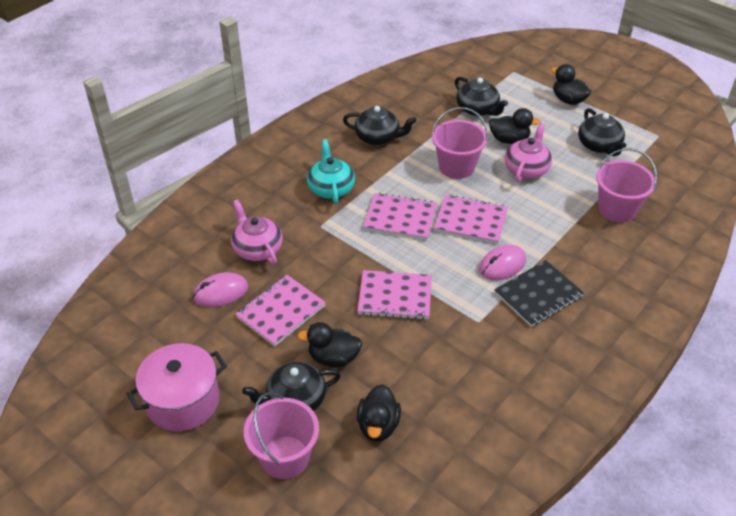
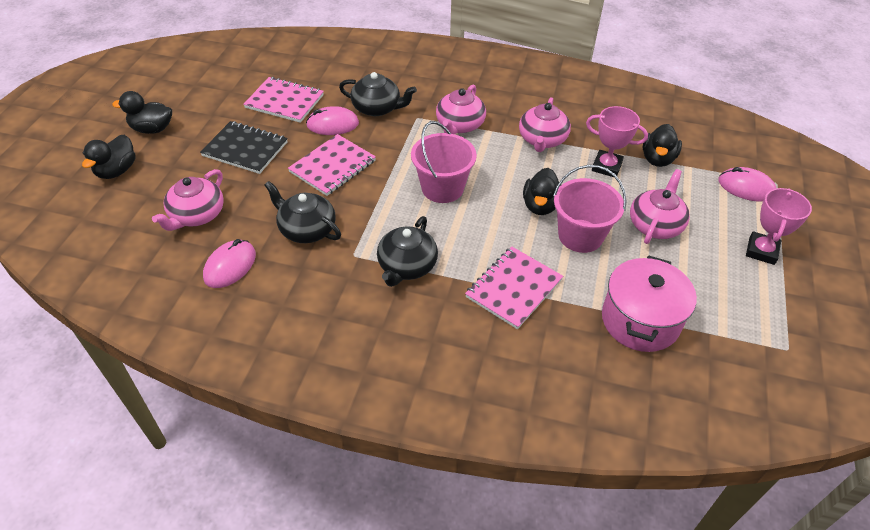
black teapot: [242,362,341,411] [343,106,416,145] [455,77,508,116] [578,108,626,156] = 4 -> [264,181,341,243] [339,72,417,116] [377,216,438,287] = 3
pink bucket: [244,392,319,479] [432,107,488,179] [596,148,657,222] = 3 -> [411,121,477,203] [553,165,627,253] = 2
pink mouse: [193,272,248,307] [479,245,526,280] = 2 -> [203,239,256,288] [306,106,359,135] [719,167,776,202] = 3
pink notebook: [235,275,326,347] [357,270,432,320] [363,193,437,240] [434,194,508,244] = 4 -> [243,77,324,123] [288,134,376,196] [465,247,563,329] = 3
pink teapot: [231,199,283,265] [505,123,552,182] = 2 -> [152,169,224,231] [436,85,486,134] [519,97,571,152] [630,169,690,244] = 4
pink trophy: none = 0 -> [586,106,648,177] [746,188,812,265] = 2
turquoise teapot: [307,139,355,204] = 1 -> none = 0

